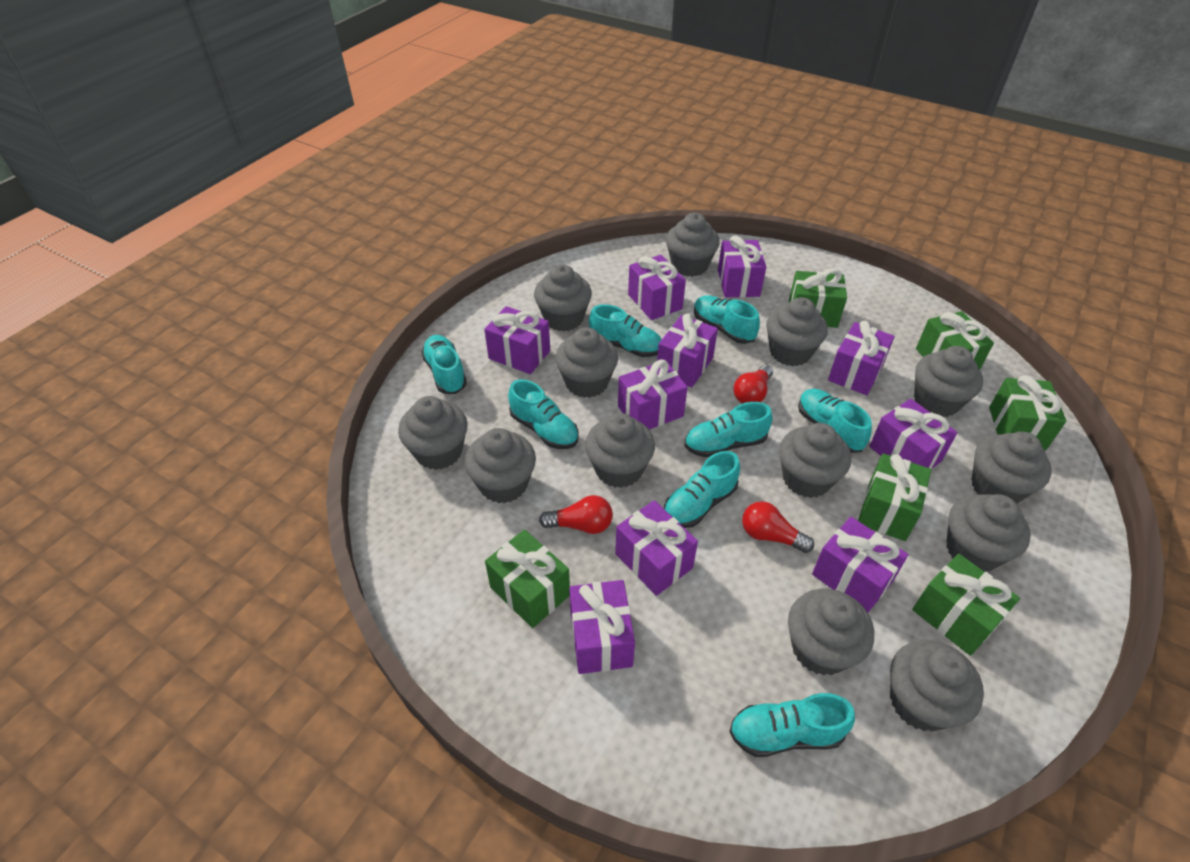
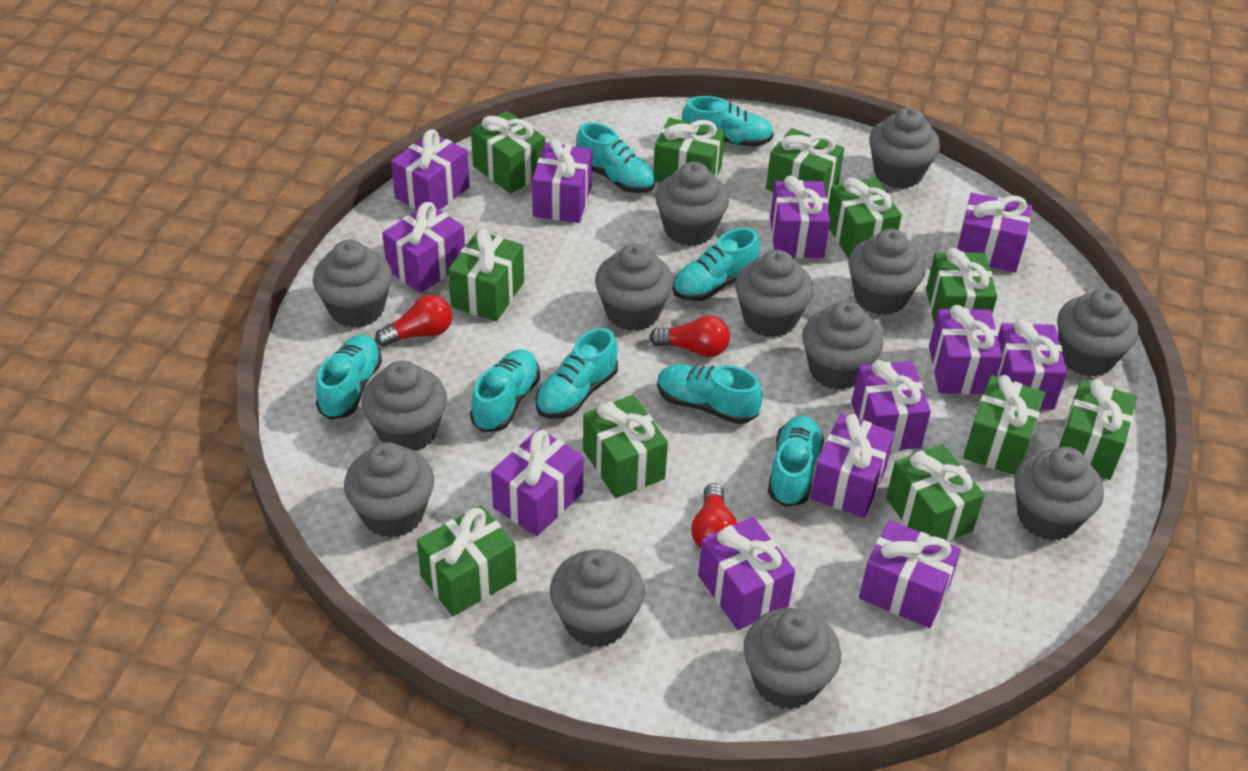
green gift: [485,530,570,628] [789,268,847,328] [858,453,931,541] [912,554,1020,656] [916,311,994,370] [989,375,1066,450] = 6 -> [417,505,517,616] [448,229,524,321] [471,111,545,194] [583,395,668,498] [653,118,725,183] [766,128,844,199] [828,177,902,259] [886,444,985,542] [926,248,997,324] [963,375,1045,475] [1059,379,1137,480] = 11
purple gift: [484,306,550,374] [569,580,635,674] [615,500,698,596] [618,360,688,430] [628,255,686,320] [657,313,718,387] [718,236,766,298] [812,517,908,613] [828,321,894,395] [869,399,958,469] = 10 -> [382,202,465,293] [391,130,470,210] [491,429,584,536] [532,139,592,223] [698,517,795,630] [770,176,830,258] [810,414,895,518] [852,360,931,451] [859,520,961,628] [929,305,1003,394] [957,193,1032,273] [997,319,1067,410] = 12

